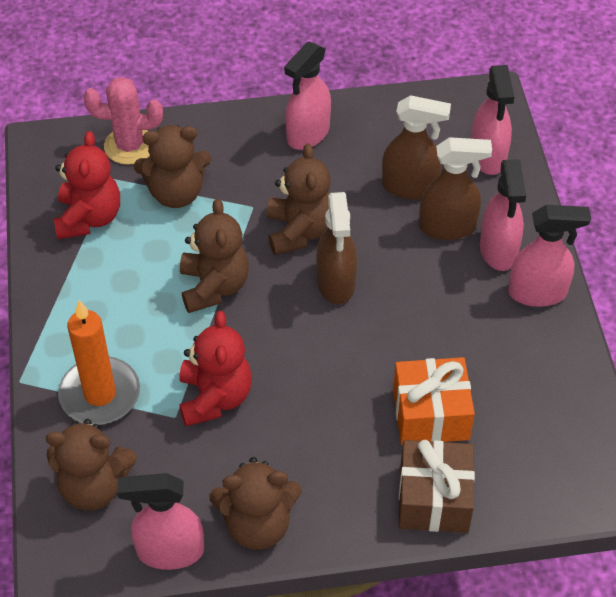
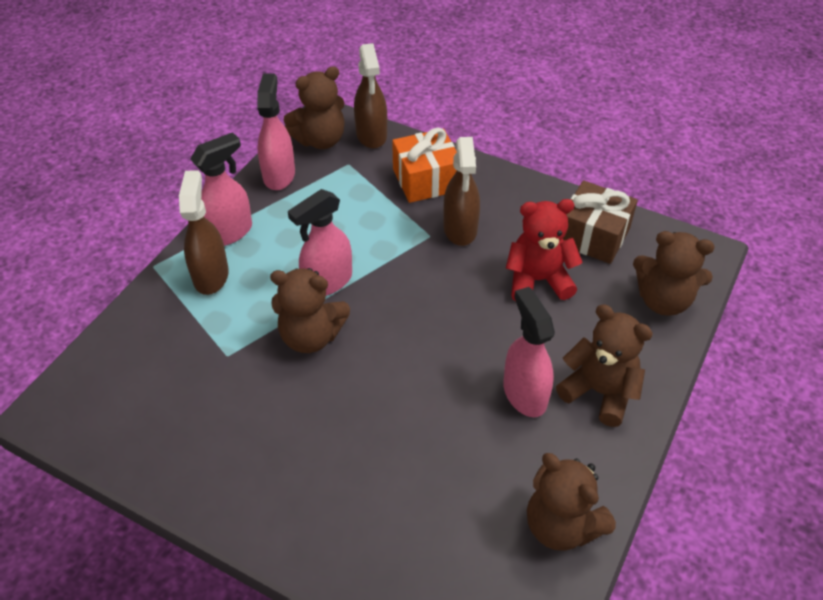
orange candle: [58,300,140,425] = 1 -> none = 0
pink cactus: [83,77,163,165] = 1 -> none = 0
pink spray bottle: [117,473,204,570] [284,41,331,150] [471,65,514,175] [480,159,526,271] [508,205,591,307] = 5 -> [190,132,252,246] [257,73,295,190] [288,189,352,296] [503,287,555,417] = 4
red teddy bear: [54,131,120,239] [179,311,252,426] = 2 -> [506,199,583,301] = 1

